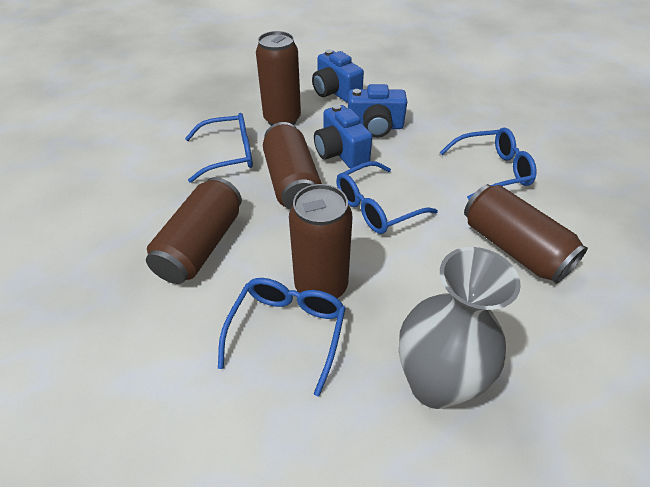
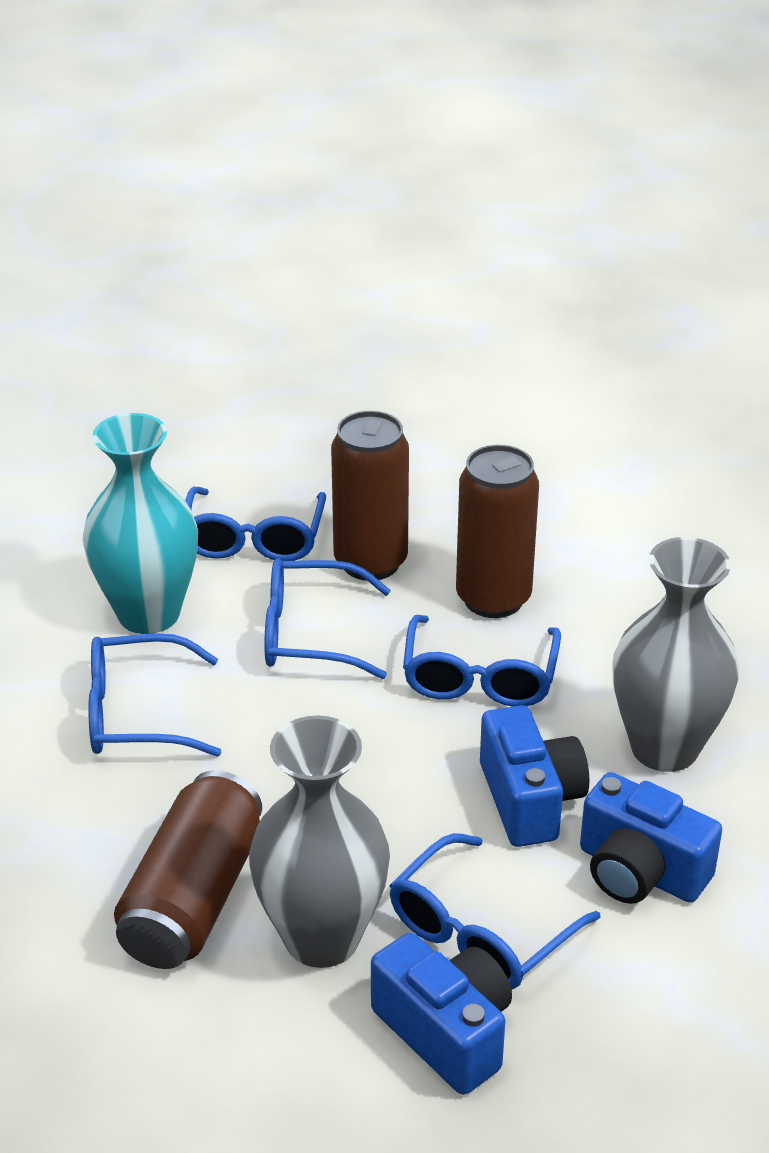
blue glasses: [185,113,253,183] [218,278,346,396] [336,161,438,234] [440,128,537,200] = 4 -> [88,633,221,757] [185,487,326,561] [264,558,391,679] [389,833,601,989] [403,615,561,707] = 5
brown can: [146,177,242,284] [256,31,301,126] [263,122,322,210] [289,184,352,298] [464,184,588,284] = 5 -> [114,770,262,969] [331,411,409,581] [456,445,539,618] = 3
grey vase: [399,247,521,409] = 1 -> [249,715,390,968] [612,537,739,772] = 2
turquoise vase: none = 0 -> [83,413,198,634] = 1

